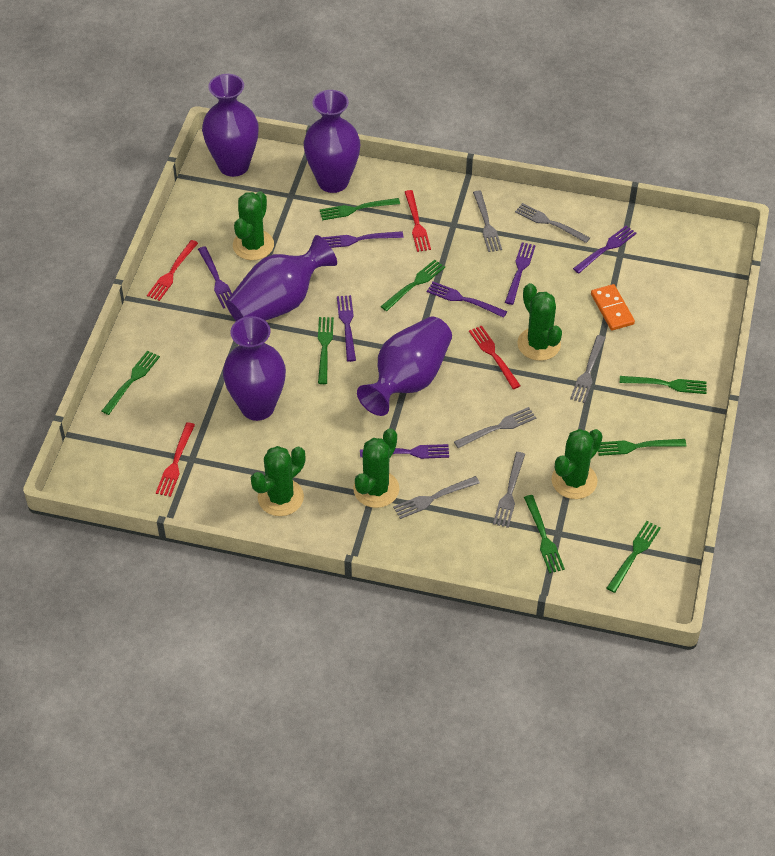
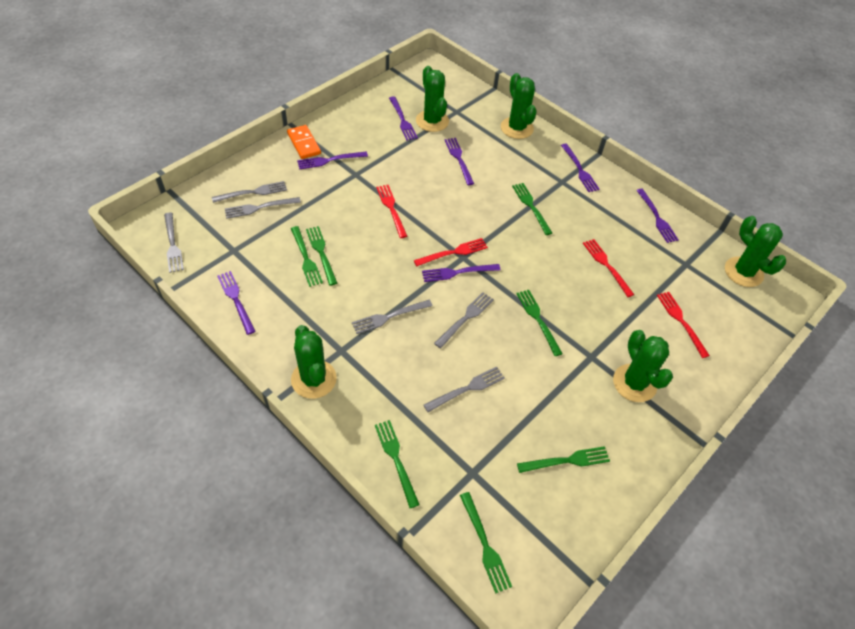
green fork: [102,351,160,415] [318,317,334,384] [320,198,400,220] [380,260,445,311] [524,495,565,573] [598,439,686,456] [607,521,661,593] [620,376,707,394] = 8 -> [291,226,323,287] [306,226,337,286] [375,420,420,508] [460,492,512,593] [512,183,552,235] [516,290,563,356] [517,446,610,473] = 7
purple vase: [202,74,259,177] [223,316,286,421] [226,235,337,321] [304,90,360,193] [357,316,452,416] = 5 -> none = 0

